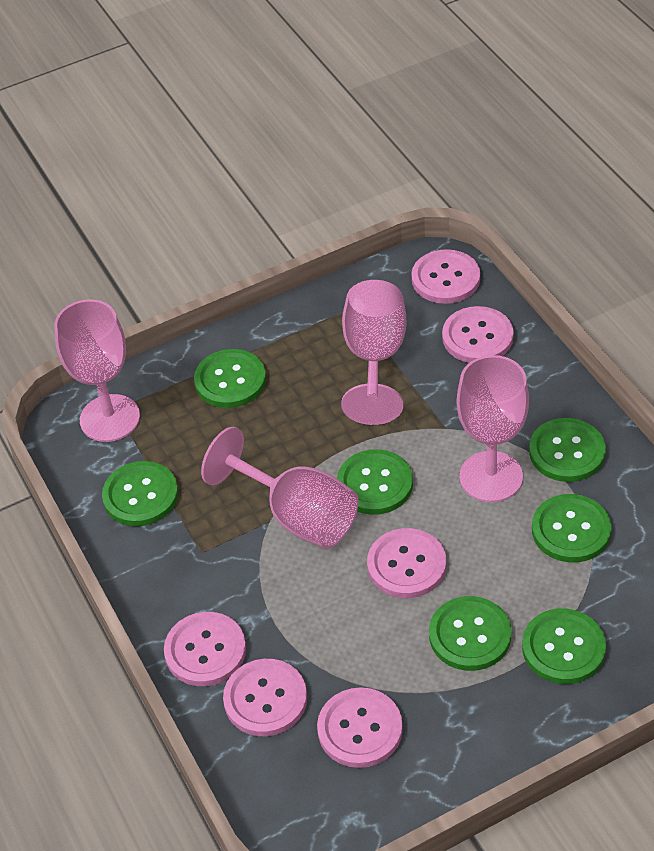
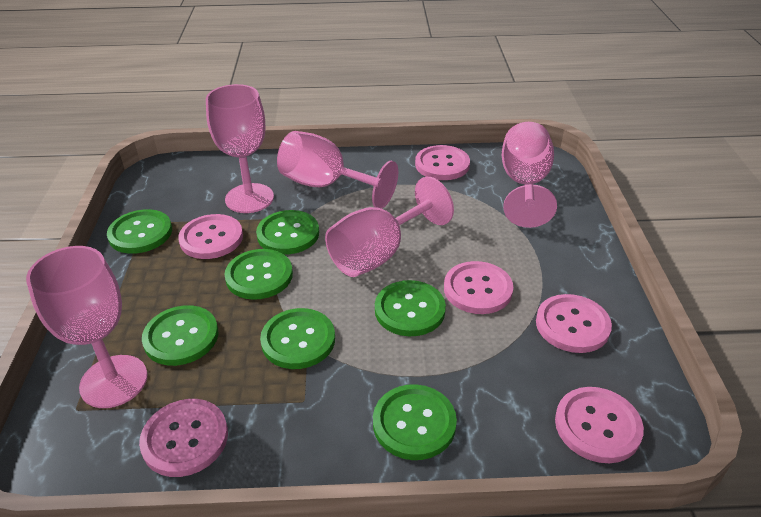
pink goblet: [54,300,140,442] [201,427,359,549] [341,280,406,425] [457,355,529,502] = 4 -> [26,246,148,408] [206,84,274,213] [277,131,398,209] [325,177,454,277] [502,122,557,228] = 5

